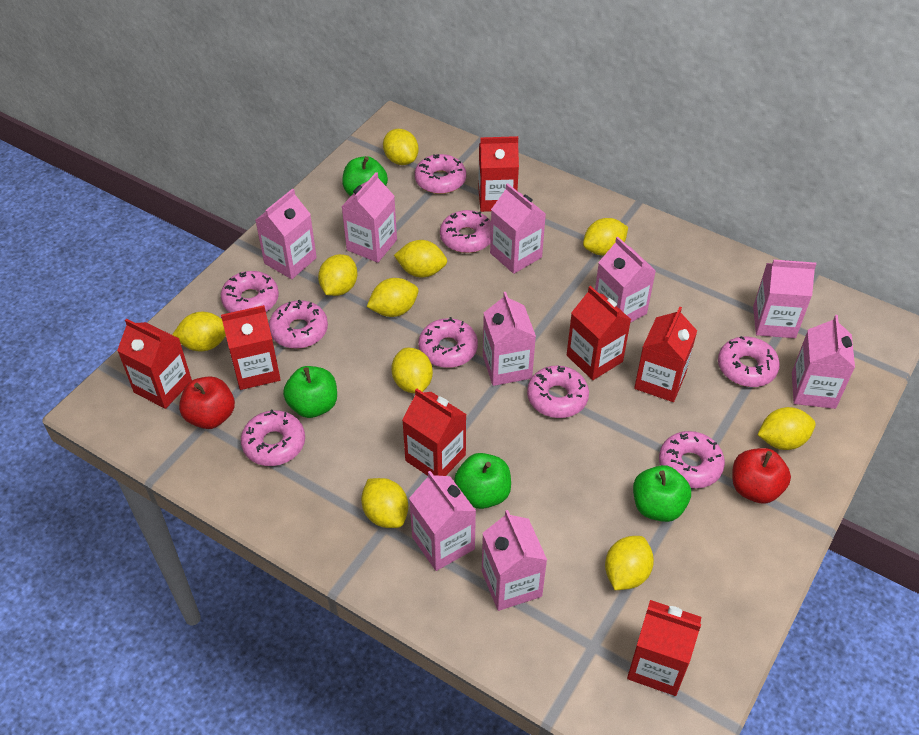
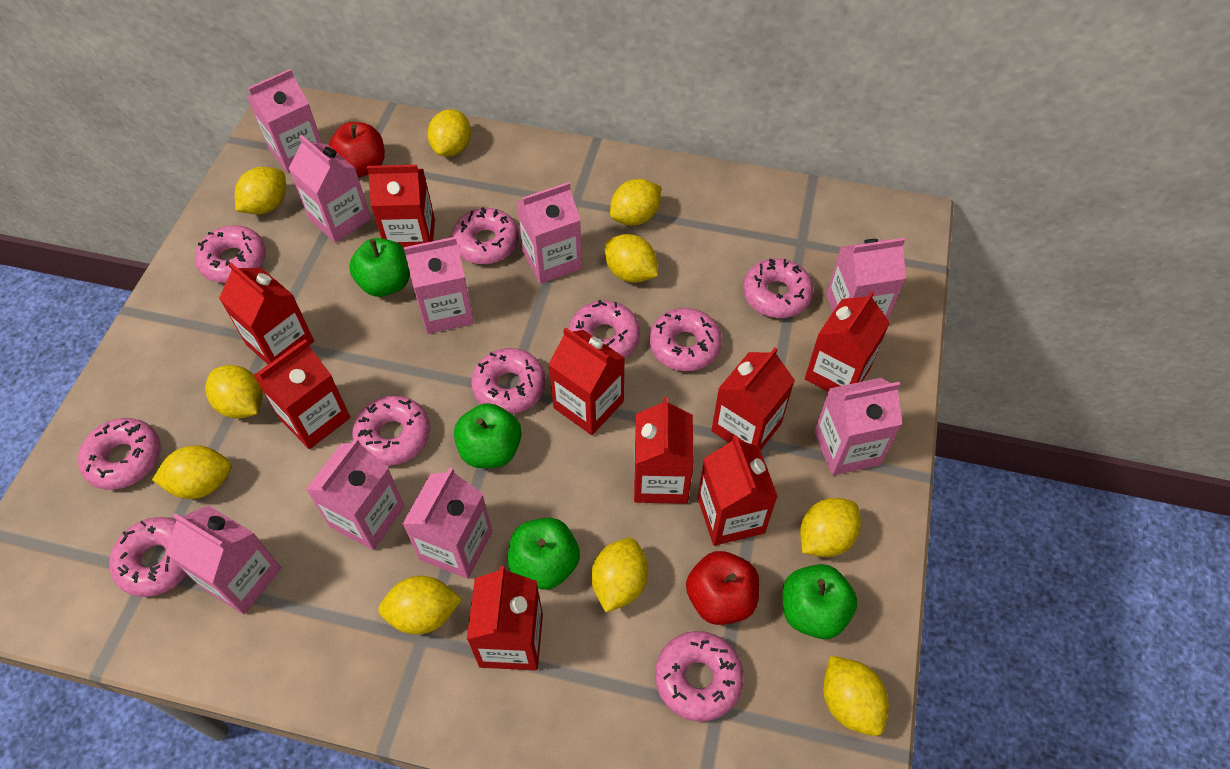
pink donut: [221,271,279,313] [241,410,305,466] [269,300,328,349] [415,154,466,194] [418,317,478,368] [440,210,491,253] [527,365,589,418] [659,431,725,488] [718,336,780,387] = 9 -> [78,418,161,490] [109,517,187,597] [195,225,266,283] [352,396,430,466] [451,207,519,264] [471,348,546,414] [569,300,640,358] [649,308,722,371] [655,631,744,722] [743,258,813,318] = 10
red carton: [117,319,192,409] [221,305,281,390] [402,389,467,476] [478,136,519,212] [567,286,631,380] [627,600,701,696] [634,307,697,402] = 7 -> [219,263,314,365] [253,340,350,449] [367,165,435,247] [467,566,543,670] [548,327,625,435] [634,397,694,504] [698,435,778,546] [711,347,795,451] [805,291,890,392] = 9

